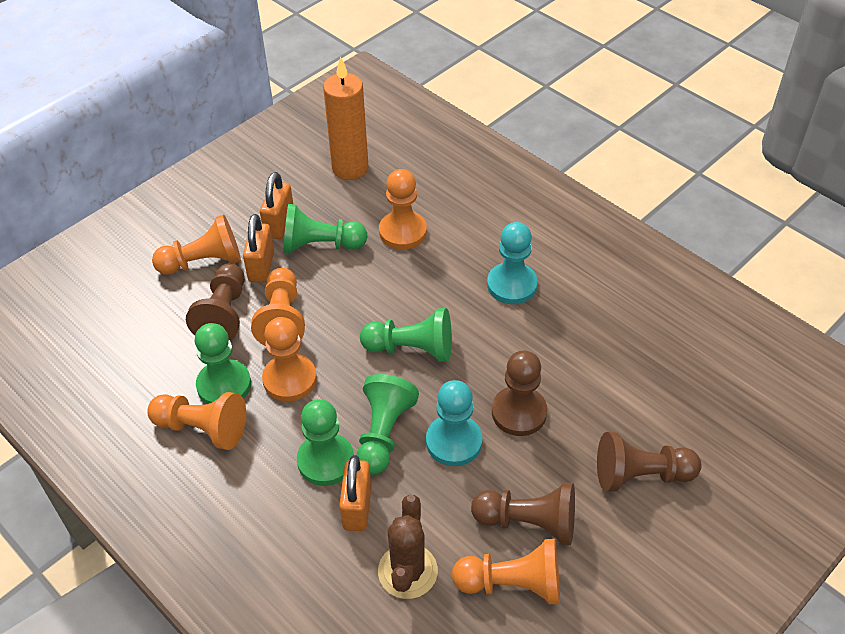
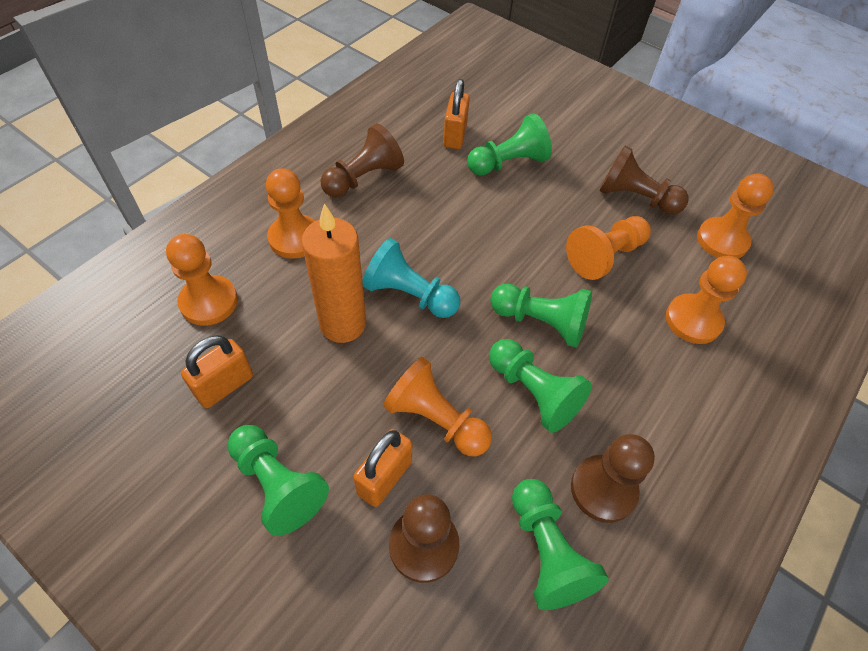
brown cactus: [378,495,438,599] = 1 -> none = 0
turquoise pawn: [426,380,482,466] [487,222,538,304] = 2 -> [362,238,460,318] = 1

